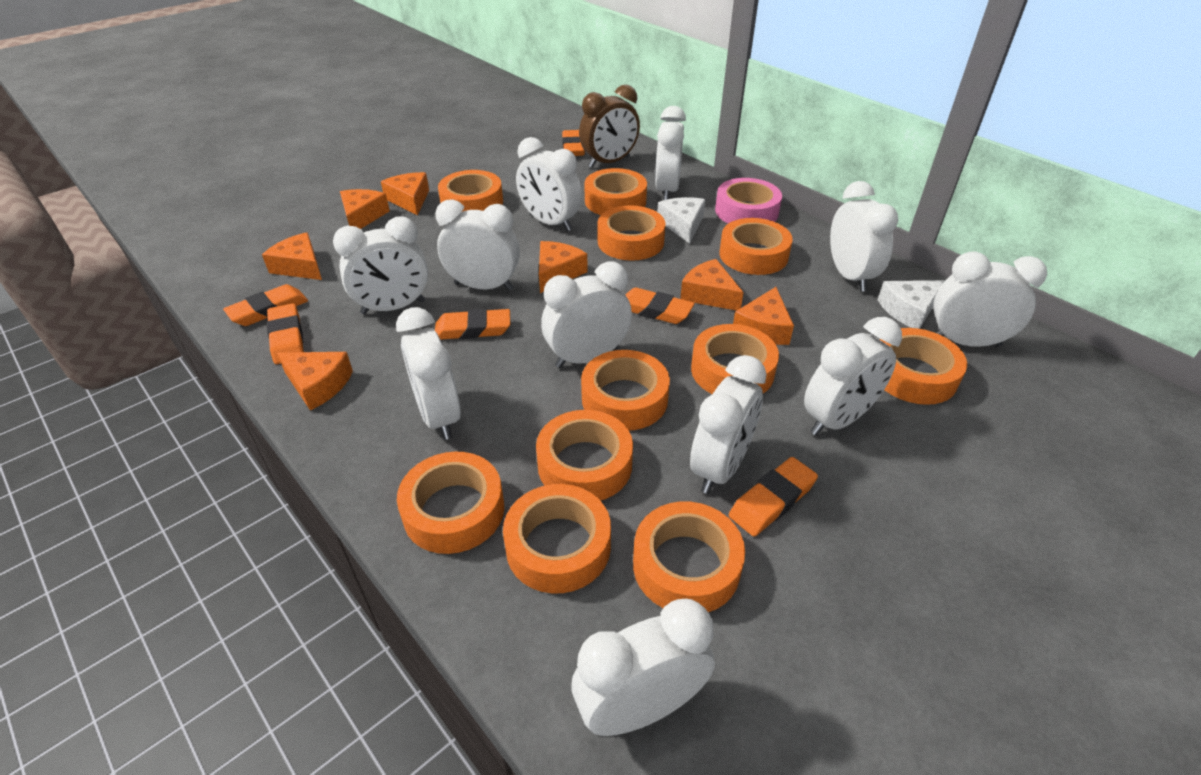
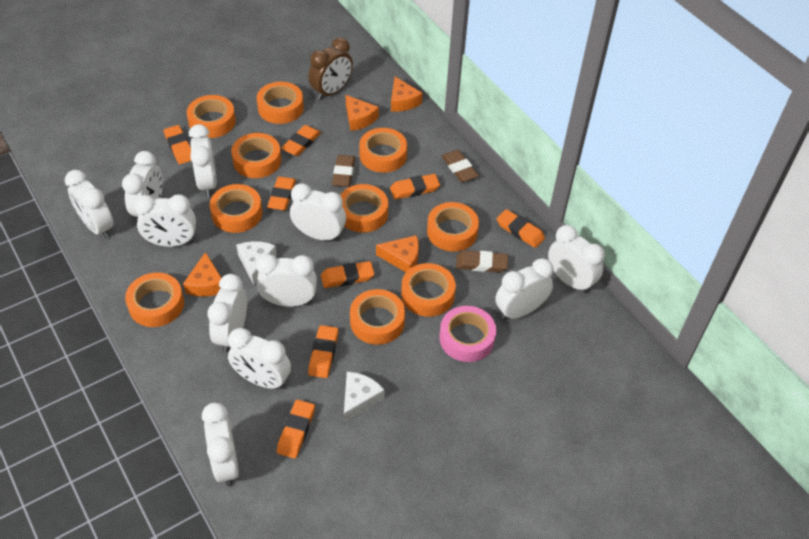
brown eraser: none = 0 -> [332,155,355,187] [442,150,479,182] [456,250,508,272] = 3
orange cheese: [262,232,322,280] [277,352,353,411] [340,189,390,229] [381,172,429,215] [539,241,588,293] [680,259,744,311] [733,287,794,345] = 7 -> [183,252,221,297] [346,95,379,131] [376,235,419,272] [391,77,423,112] = 4
orange eraser: [223,284,308,326] [267,303,304,364] [435,309,510,340] [562,130,585,156] [625,287,695,324] [729,457,818,536] = 6 -> [164,125,191,164] [267,176,296,210] [277,400,315,459] [281,125,321,156] [308,325,338,378] [321,261,374,288] [390,174,440,200] [497,209,545,248] = 8
orange tape: [397,452,504,554] [438,170,503,211] [503,484,611,593] [536,410,633,501] [581,350,670,431] [584,168,647,215] [598,205,666,261] [633,501,745,612] [691,324,779,394] [719,218,793,275] [880,328,967,405] = 11 -> [125,272,184,327] [187,95,236,138] [210,184,262,233] [231,133,281,178] [257,82,304,124] [340,184,388,233] [350,289,405,345] [359,128,407,173] [401,263,456,317] [427,202,479,252] = 10

